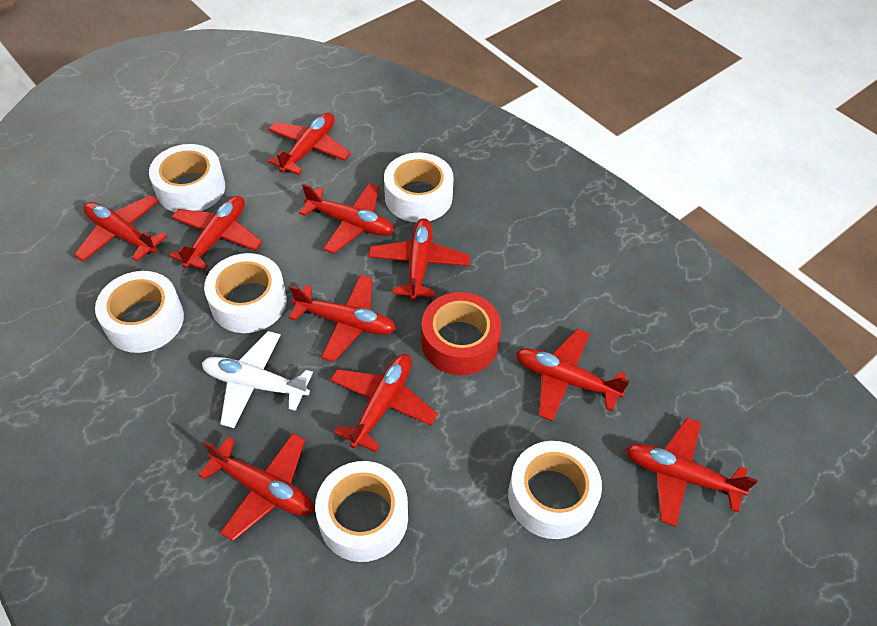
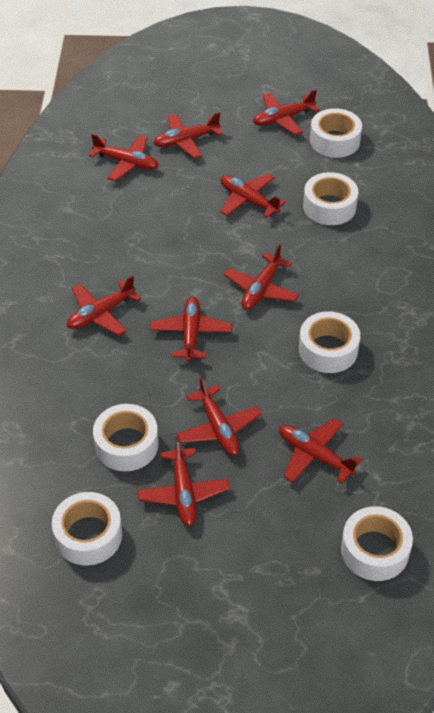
red tape: [421,292,501,375] = 1 -> none = 0
white plane: [202,331,313,428] = 1 -> none = 0

